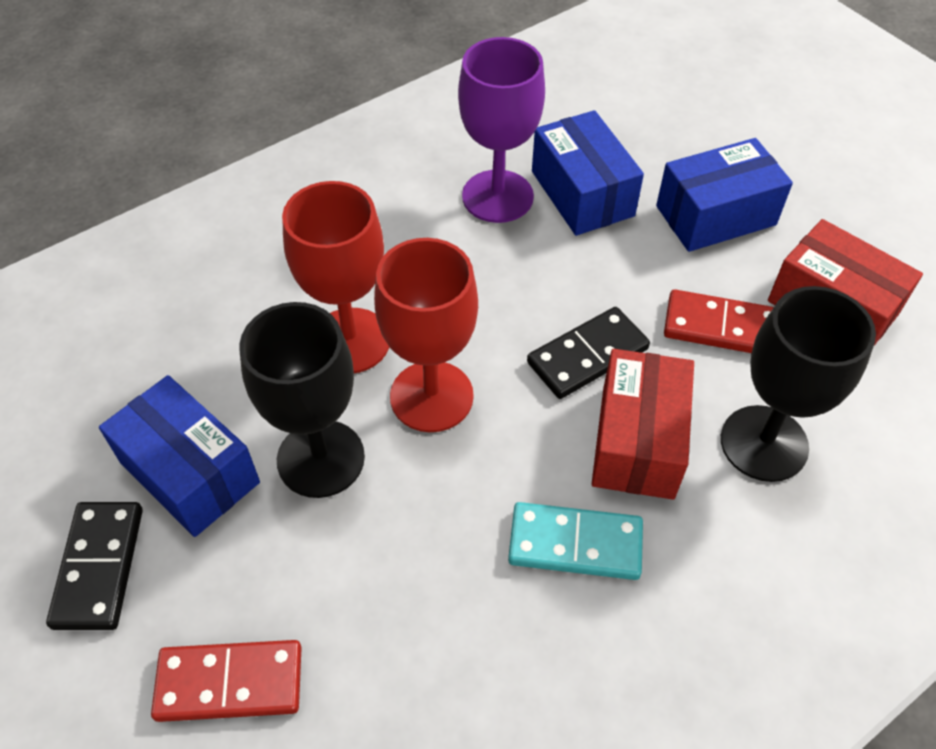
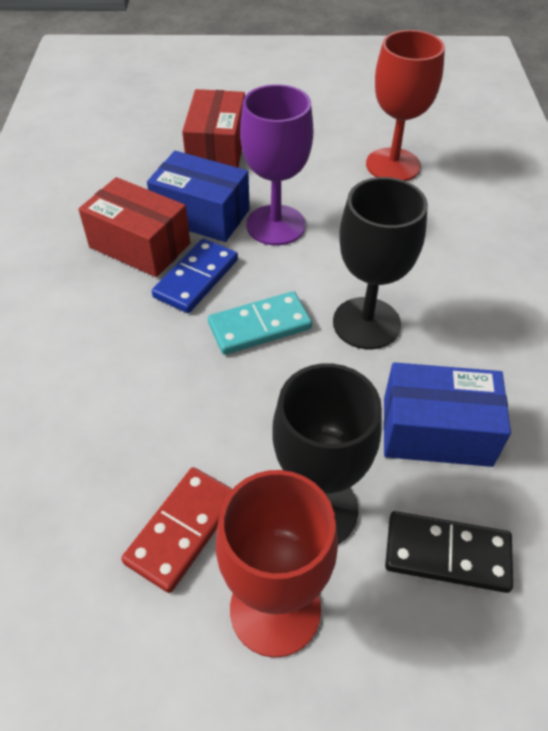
black domino: [46,502,143,630] [527,307,650,399] = 2 -> [385,511,513,593] = 1
blue box: [99,375,260,537] [532,110,644,236] [656,138,793,252] = 3 -> [147,151,250,242] [384,362,511,467] = 2
blue domino: none = 0 -> [152,238,238,313] = 1
red domino: [151,640,301,722] [664,289,774,353] = 2 -> [121,467,232,593] = 1

